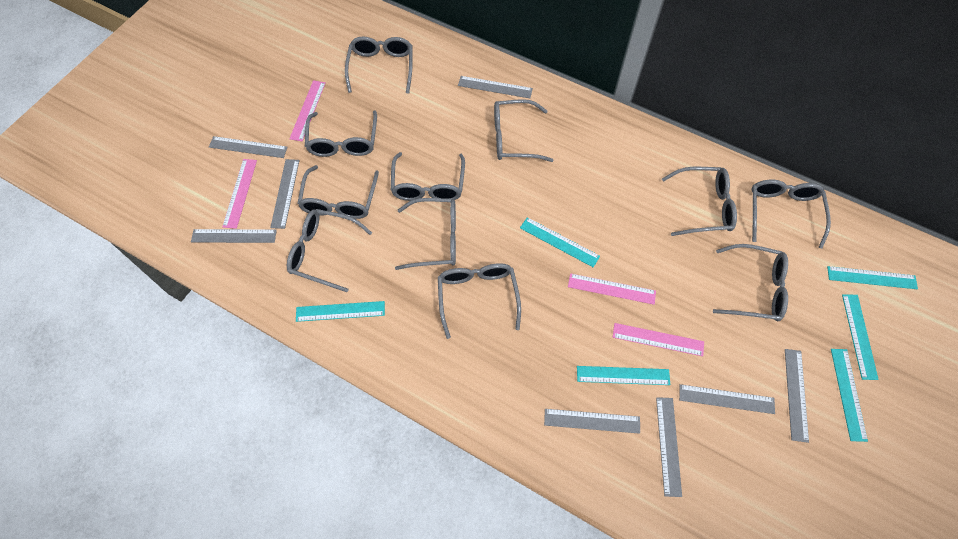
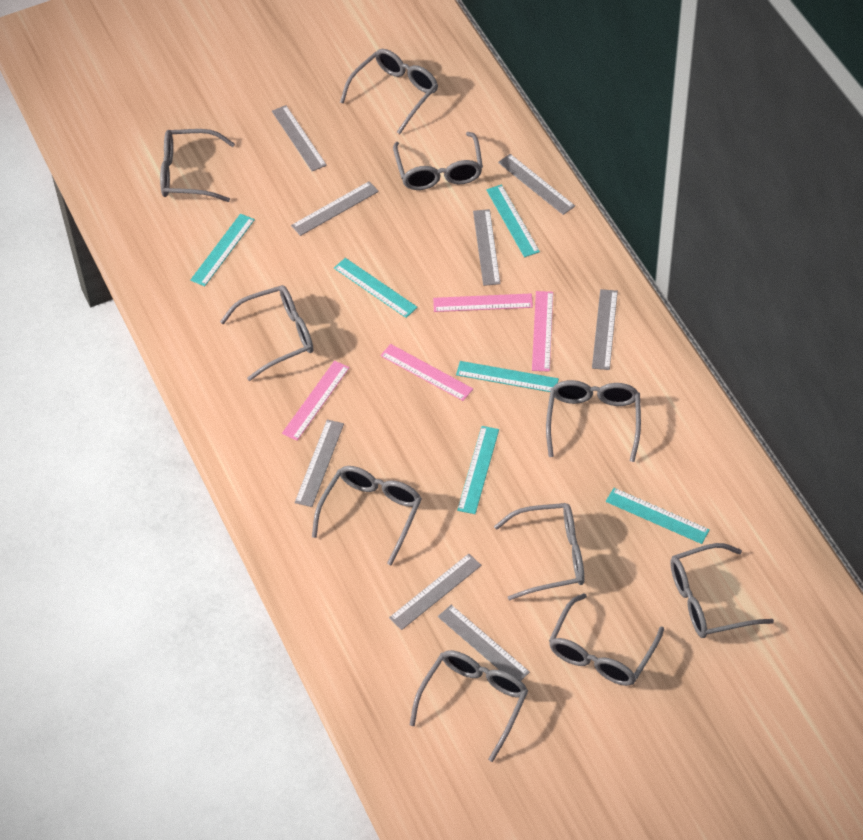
grey glasses: [287,209,372,292] [297,165,379,219] [305,110,377,157] [345,36,413,94] [391,152,465,201] [395,198,456,270] [438,263,521,339] [494,99,554,162] [662,167,737,236] [713,244,788,321] [751,180,831,249] = 11 -> [160,129,235,202] [220,285,313,381] [312,466,422,565] [340,49,438,134] [393,132,483,190] [410,650,528,762] [494,503,584,601] [546,380,641,462] [549,593,664,686] [670,543,774,638] = 10

